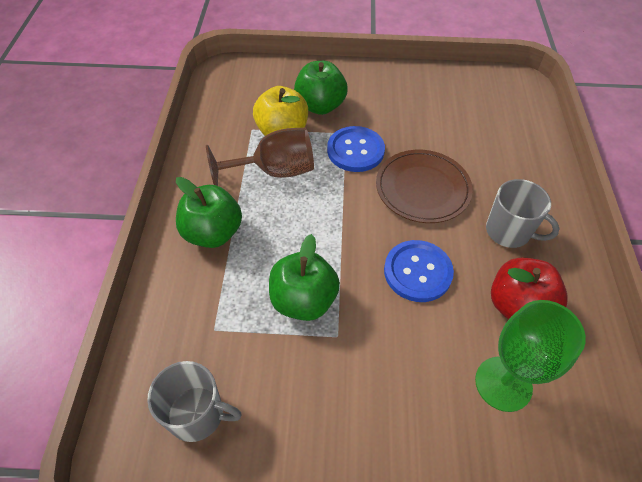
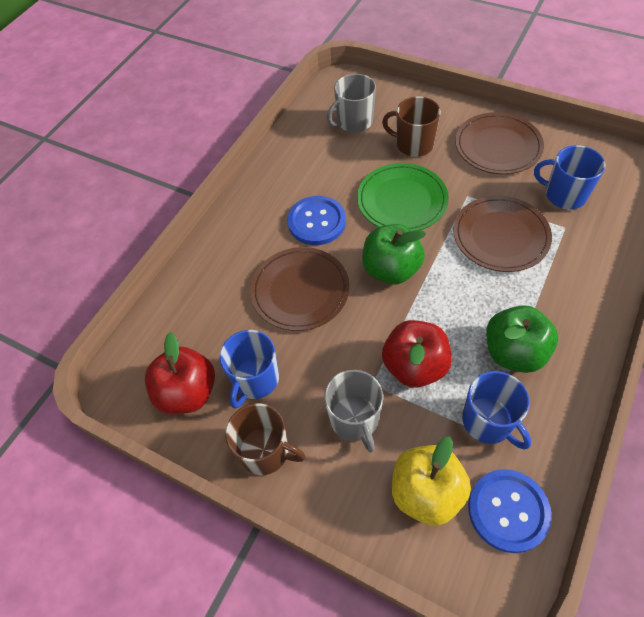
blue mug: none = 0 -> [219,330,279,409] [462,371,531,449] [534,145,606,209] = 3
brown goblet: [206,128,314,186] = 1 -> none = 0
brown mug: none = 0 -> [225,403,306,475] [382,96,441,157] = 2
brown plate: [376,150,473,223] = 1 -> [251,247,350,331] [453,196,552,272] [455,112,544,174] = 3
green apple: [176,177,242,248] [269,234,340,321] [294,61,348,115] = 3 -> [362,224,426,284] [486,305,558,373] = 2
green goblet: [475,300,586,412] = 1 -> none = 0
green plate: none = 0 -> [357,163,449,231] = 1
red apple: [491,258,568,320] = 1 -> [145,332,215,414] [382,320,452,388] = 2

